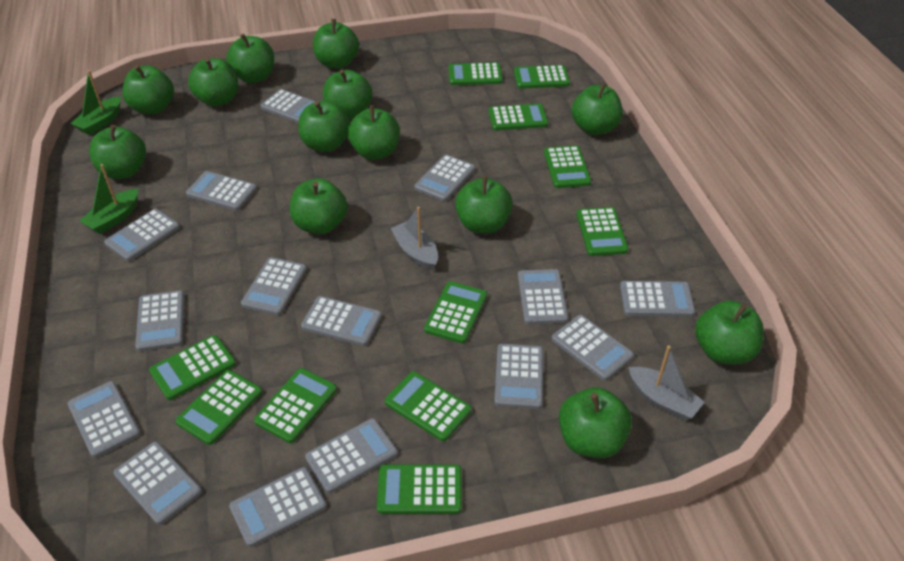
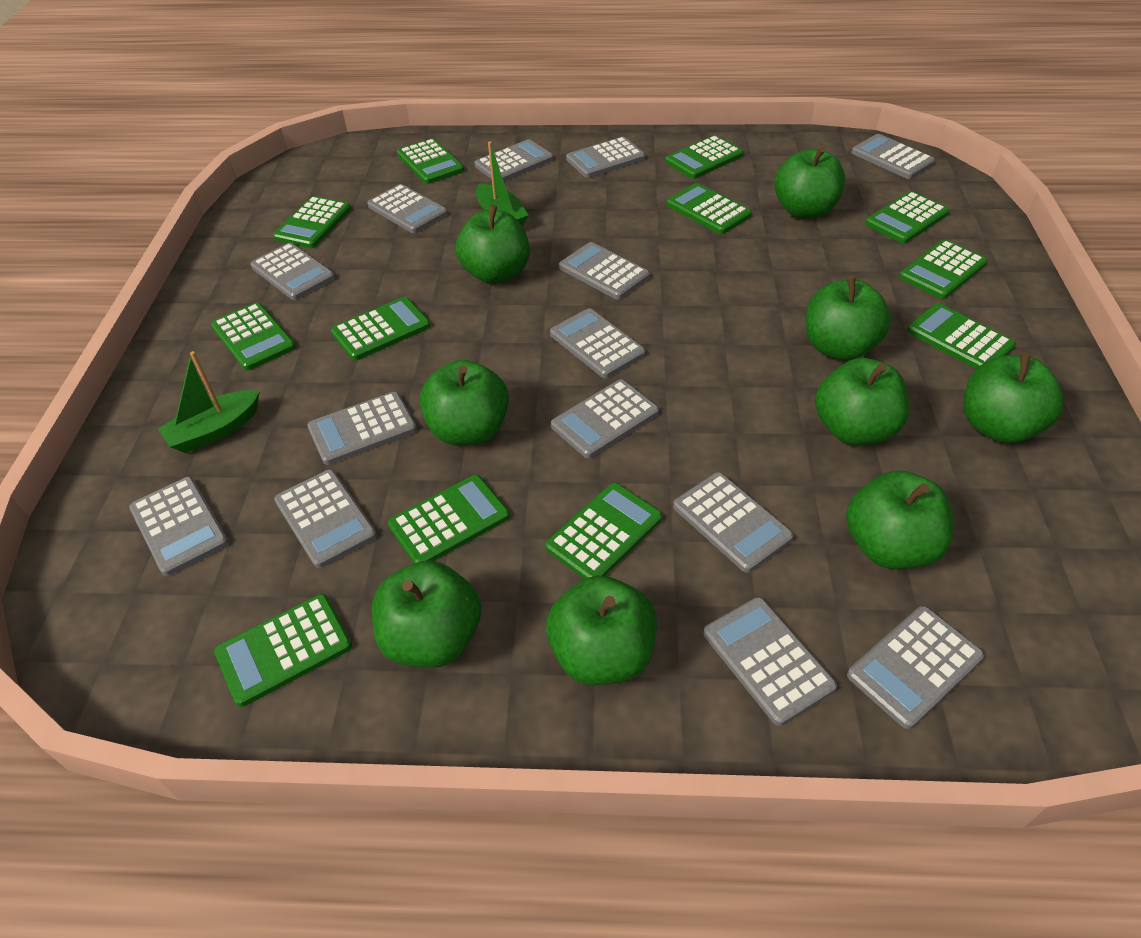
green apple: [89,125,146,179] [122,65,174,115] [188,58,238,107] [226,33,274,83] [290,178,348,234] [298,101,350,152] [313,19,359,69] [323,70,372,119] [348,105,400,160] [455,176,513,233] [559,387,632,458] [571,82,623,135] [695,301,764,364] = 13 -> [372,560,481,668] [420,360,509,446] [456,205,530,284] [546,575,657,685] [774,146,845,219] [806,276,891,360] [815,358,909,445] [846,471,954,569] [963,353,1064,443] = 9
green calculator: [149,335,236,400] [175,370,262,445] [254,368,337,443] [377,465,462,514] [385,371,472,441] [424,281,487,344] [449,63,503,85] [489,103,548,131] [514,65,570,89] [544,145,591,188] [576,207,629,256] = 11 -> [211,302,296,371] [214,594,352,707] [273,196,351,248] [331,297,430,360] [388,475,510,563] [397,138,464,184] [545,483,662,579] [665,135,744,179] [667,183,752,234] [865,191,949,243] [899,240,987,299] [907,303,1016,369] = 12
grey boat: [390,207,438,271] [629,346,705,420] = 2 -> none = 0
grey calculator: [67,381,141,458] [104,209,180,261] [114,442,202,525] [135,290,184,351] [186,171,257,211] [229,467,327,547] [241,257,307,315] [260,89,316,123] [301,296,382,346] [305,418,398,493] [414,154,475,201] [494,344,543,409] [518,269,568,324] [552,315,634,381] [620,281,695,317] = 15 -> [129,477,229,576] [250,243,335,300] [274,469,377,568] [307,392,417,465] [367,184,448,233] [475,139,553,181] [550,308,645,378] [551,379,659,458] [559,242,650,300] [566,137,645,178] [673,472,794,573] [703,597,837,726] [847,606,984,729] [851,134,935,179] = 14

